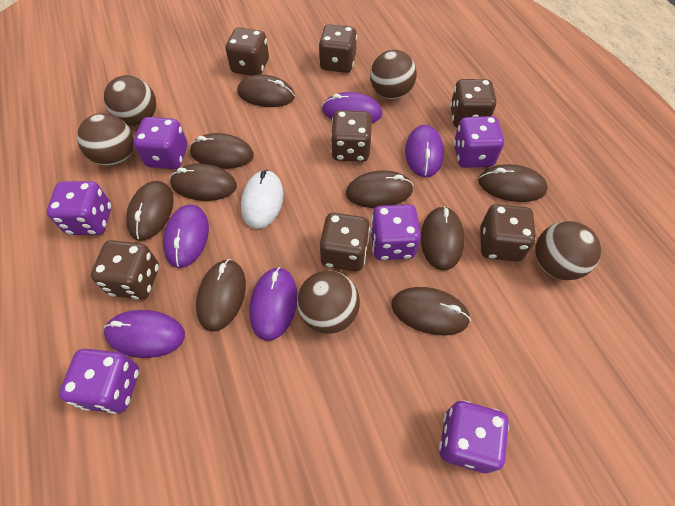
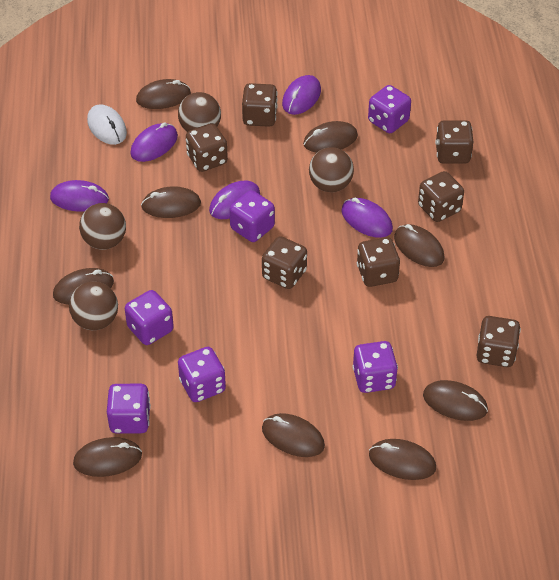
brown ball: [77,113,134,166] [103,75,156,126] [297,270,360,334] [370,50,417,99] [535,221,601,280] = 5 -> [69,282,118,330] [79,203,126,250] [178,92,221,132] [309,147,354,192] = 4

